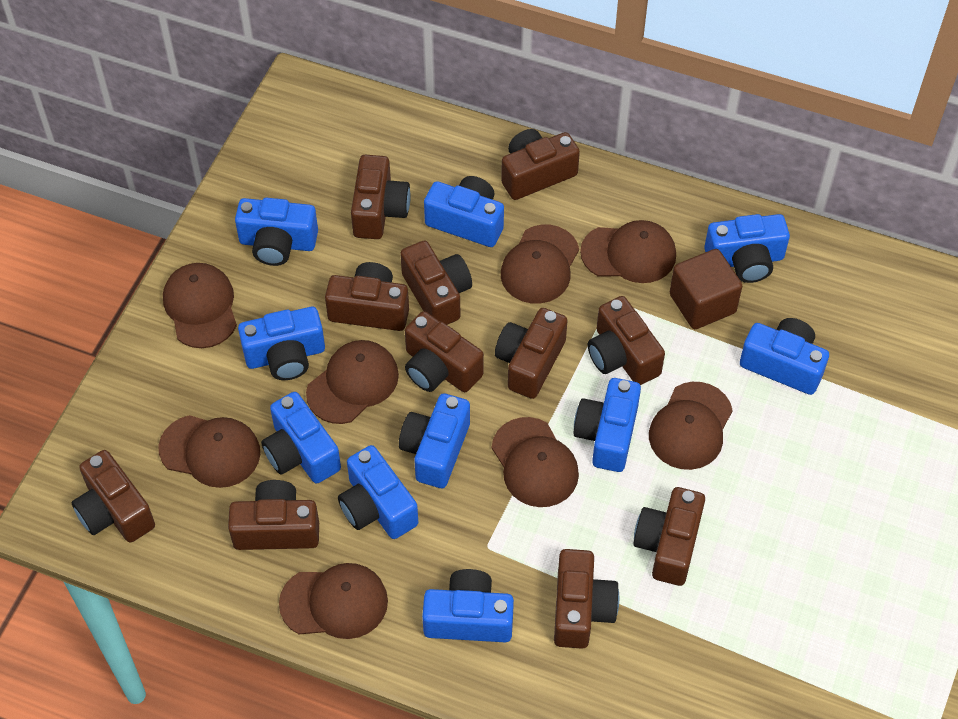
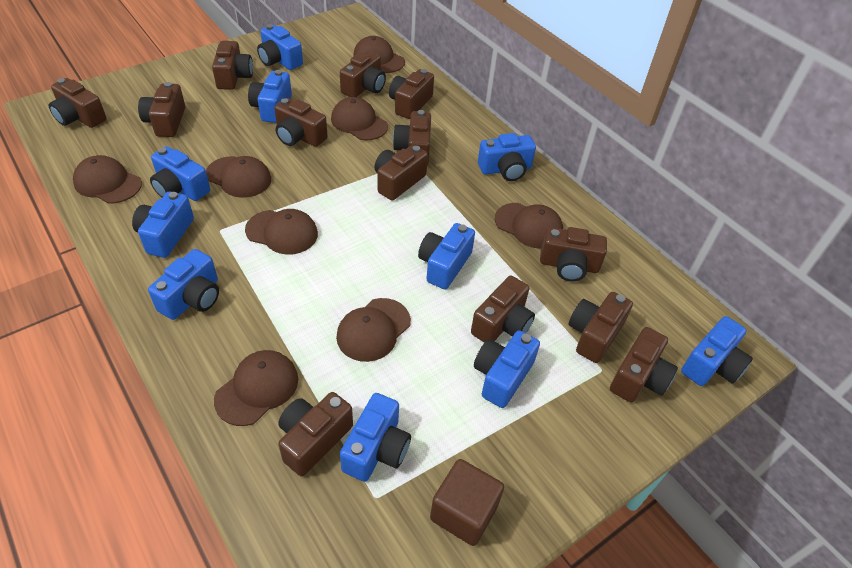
brown camera: [72,450,155,543] [228,480,319,550] [325,262,409,331] [351,155,410,239] [400,241,472,325] [405,311,484,392] [495,308,568,399] [501,129,580,200] [554,549,619,649] [588,296,665,385] [633,487,705,586] = 11 -> [48,78,106,128] [138,82,185,137] [212,41,253,90] [274,98,328,147] [278,392,353,476] [340,50,386,97] [375,145,428,201] [389,69,434,119] [393,110,431,165] [471,276,535,343] [540,227,607,282] [569,292,633,363] [610,327,678,402] = 13

